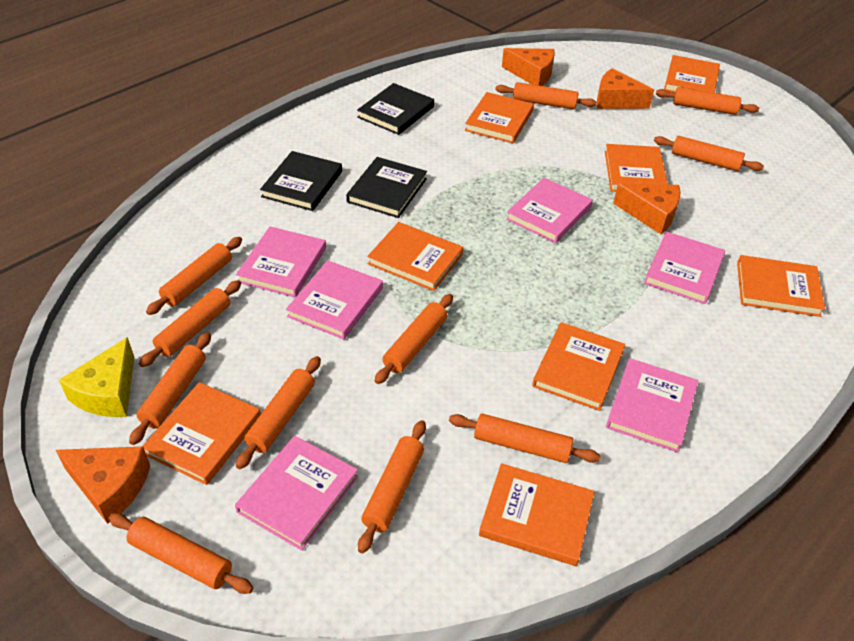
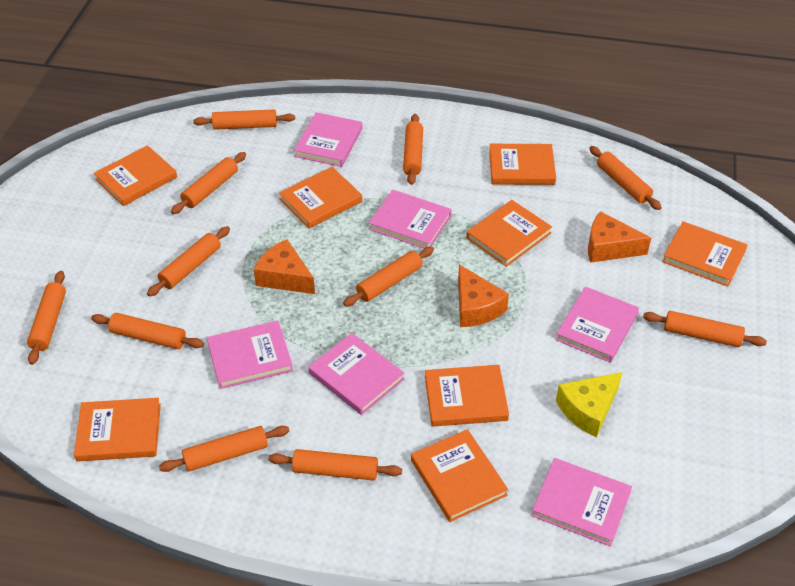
black book: [260,151,342,211] [346,157,427,218] [357,83,434,135] = 3 -> none = 0
orange cheese: [56,447,150,524] [502,48,555,86] [597,68,654,109] [613,184,680,234] = 4 -> [254,239,315,294] [458,264,509,327] [588,211,651,263] = 3

